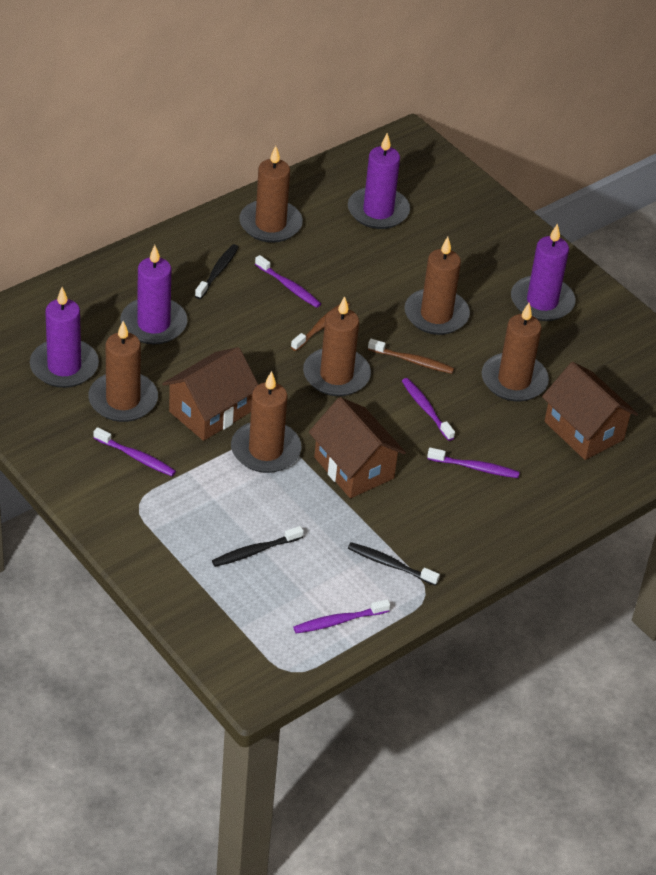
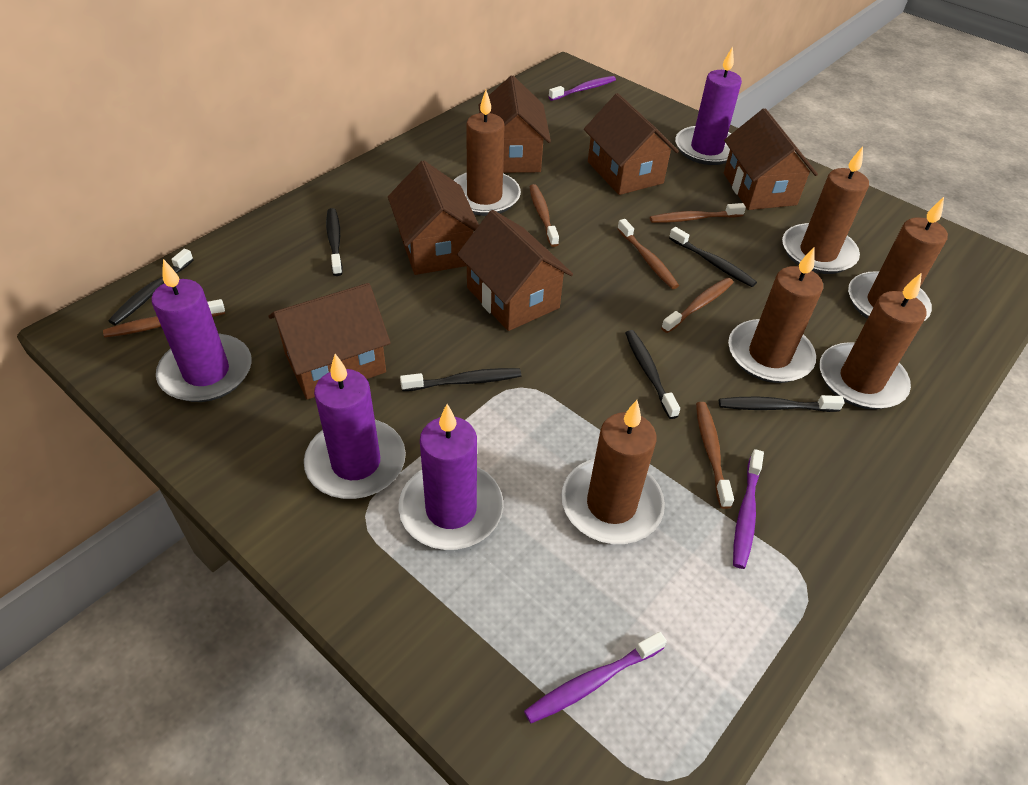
black toothbrush: [195,244,239,299] [212,526,304,567] [348,542,440,586] = 3 -> [109,249,194,325] [326,208,343,276] [400,368,521,391] [625,330,680,419] [669,227,757,287] [719,395,845,412] = 6
brown house: [162,347,259,441] [309,397,406,498] [542,362,638,460] = 3 -> [269,283,391,400] [388,161,479,275] [457,210,573,331] [479,76,551,173] [584,93,679,195] [724,108,818,210] = 6
brown toothbrush: [291,302,350,351] [368,339,454,374] = 2 -> [103,299,225,338] [529,184,559,247] [617,219,679,289] [650,203,746,223] [661,277,734,333] [696,402,734,509] = 6
purple toothbrush: [94,427,176,476] [255,255,321,308] [293,599,390,634] [402,378,455,441] [427,448,520,478] = 5 -> [524,632,667,723] [549,76,616,101] [733,449,764,569] = 3

